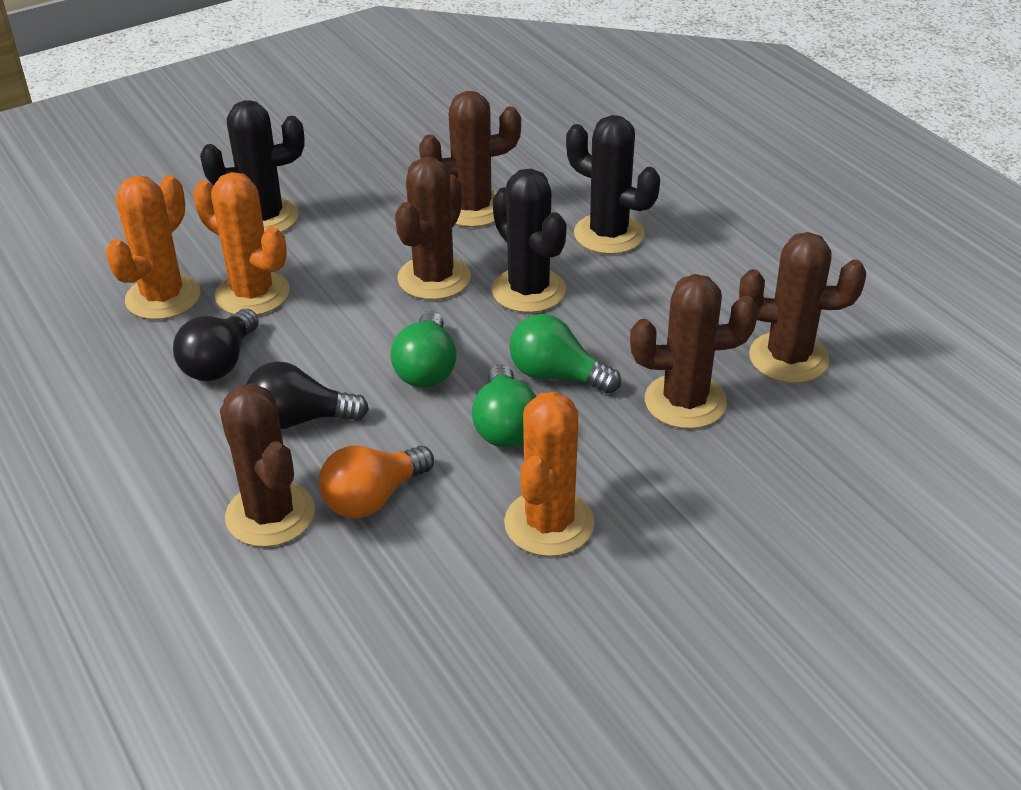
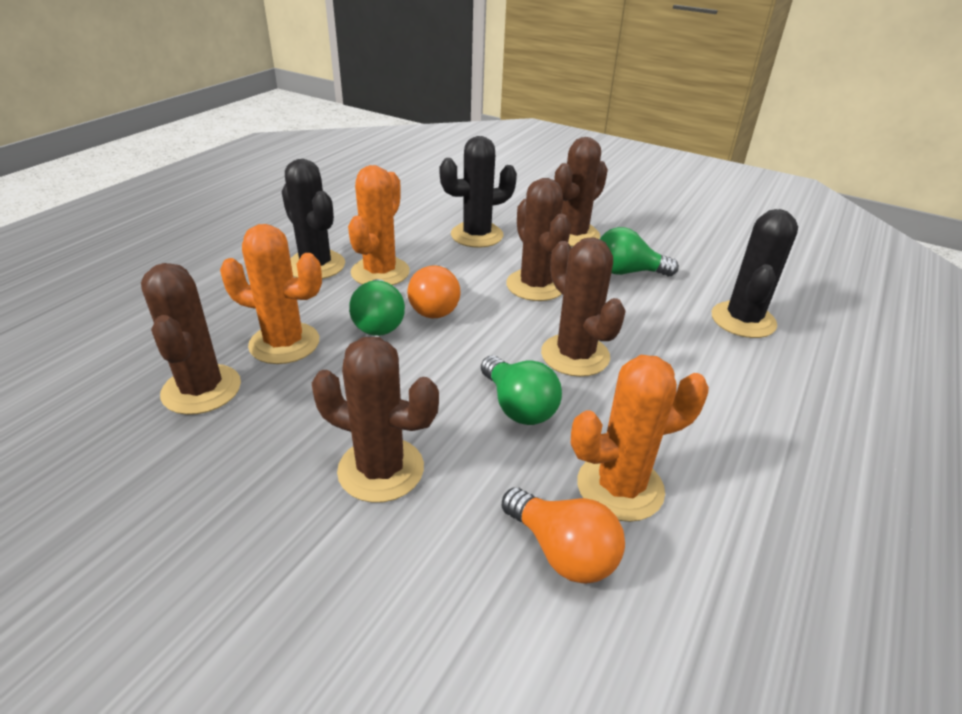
black light bulb: [173,309,259,381] [246,361,369,429] = 2 -> none = 0
orange light bulb: [319,445,434,518] = 1 -> [407,265,461,318] [502,487,625,584] = 2

